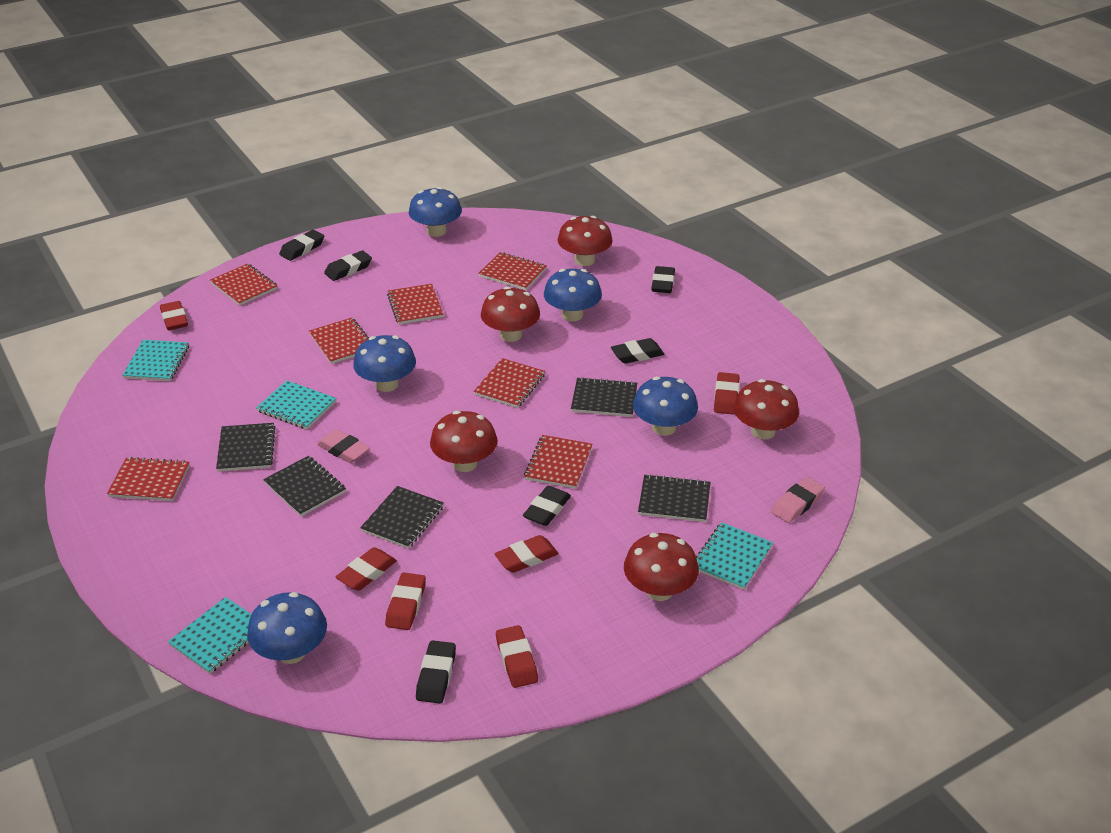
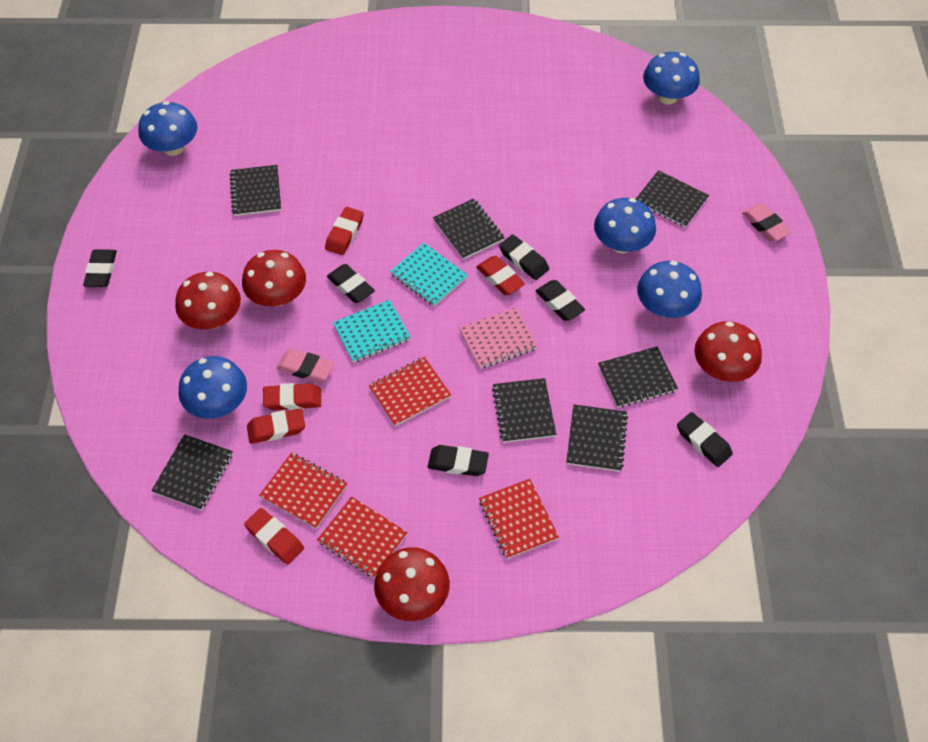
black notebook: [216,423,276,472] [263,456,346,516] [360,486,444,549] [571,377,637,417] [638,474,710,522] = 5 -> [151,434,233,510] [230,165,281,216] [433,199,505,260] [492,378,556,443] [566,404,628,472] [598,347,678,407] [636,170,709,228] = 7
pink notebook: none = 0 -> [459,308,538,369] = 1
red eraser: [160,301,188,330] [336,547,397,591] [385,573,426,630] [495,535,559,573] [496,625,538,688] [714,372,740,415] = 6 -> [244,508,304,565] [247,408,305,444] [263,383,321,410] [325,207,364,255] [476,256,525,295] = 5
red mushroom: [430,411,497,472] [481,286,540,342] [558,216,613,266] [624,533,699,601] [733,379,799,440] = 5 -> [175,272,241,329] [242,250,306,307] [374,547,450,621] [694,321,762,382] = 4
red notebook: [107,457,190,501] [210,264,278,306] [309,318,369,364] [387,284,444,324] [474,358,545,408] [478,252,547,290] [524,435,593,489] = 7 -> [259,452,348,529] [317,497,408,578] [369,357,451,426] [479,479,559,559] = 4
turquoise notebook: [122,340,189,381] [168,597,252,674] [256,380,337,429] [696,522,773,590] = 4 -> [333,300,411,363] [390,243,468,307] = 2

